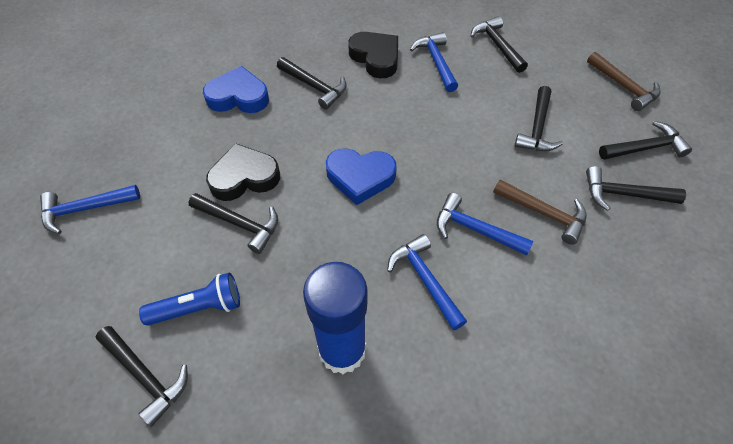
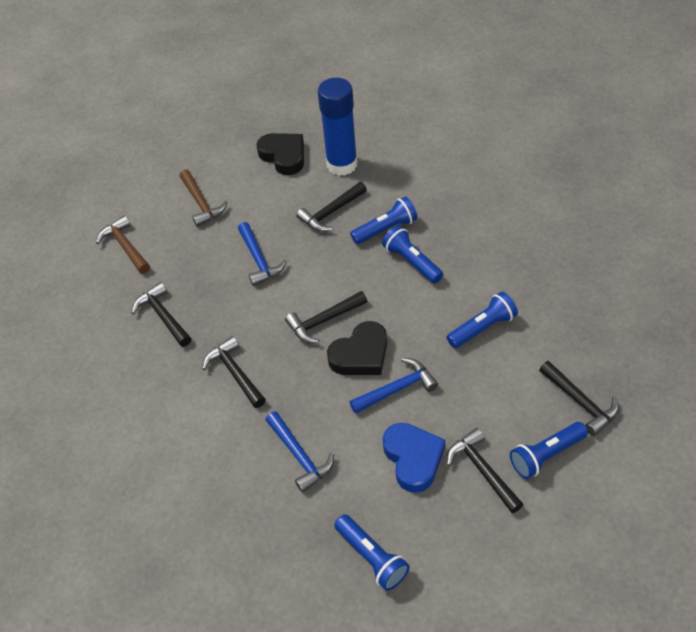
black hammer: [95,326,188,427] [188,193,278,254] [277,57,347,110] [471,16,528,73] [514,86,563,151] [586,166,686,211] [599,121,692,160] = 7 -> [132,282,191,347] [202,336,266,408] [285,291,367,343] [296,182,367,232] [447,428,523,513] [539,361,619,436] = 6
blue flashlight: [139,272,240,326] = 1 -> [334,514,410,591] [350,196,418,244] [382,225,443,283] [447,292,518,348] [510,422,588,479] = 5
blue hammer: [40,185,140,234] [387,234,467,331] [410,32,458,92] [437,193,533,256] = 4 -> [238,222,287,286] [266,411,334,493] [350,358,438,414] = 3
blue heart: [203,66,269,113] [326,148,397,205] = 2 -> [383,423,445,493] = 1

